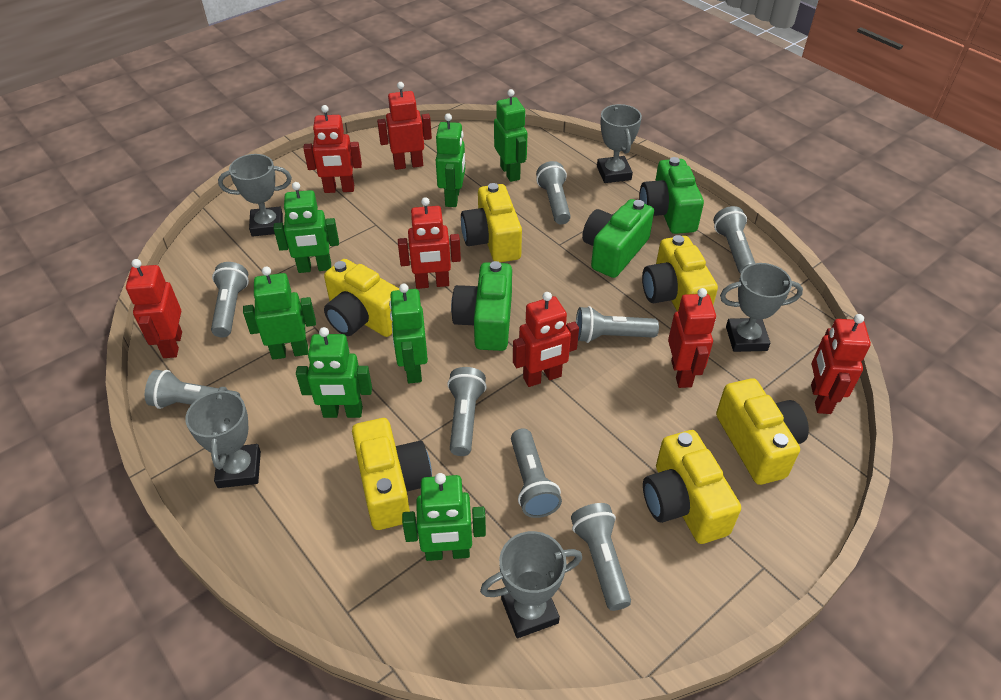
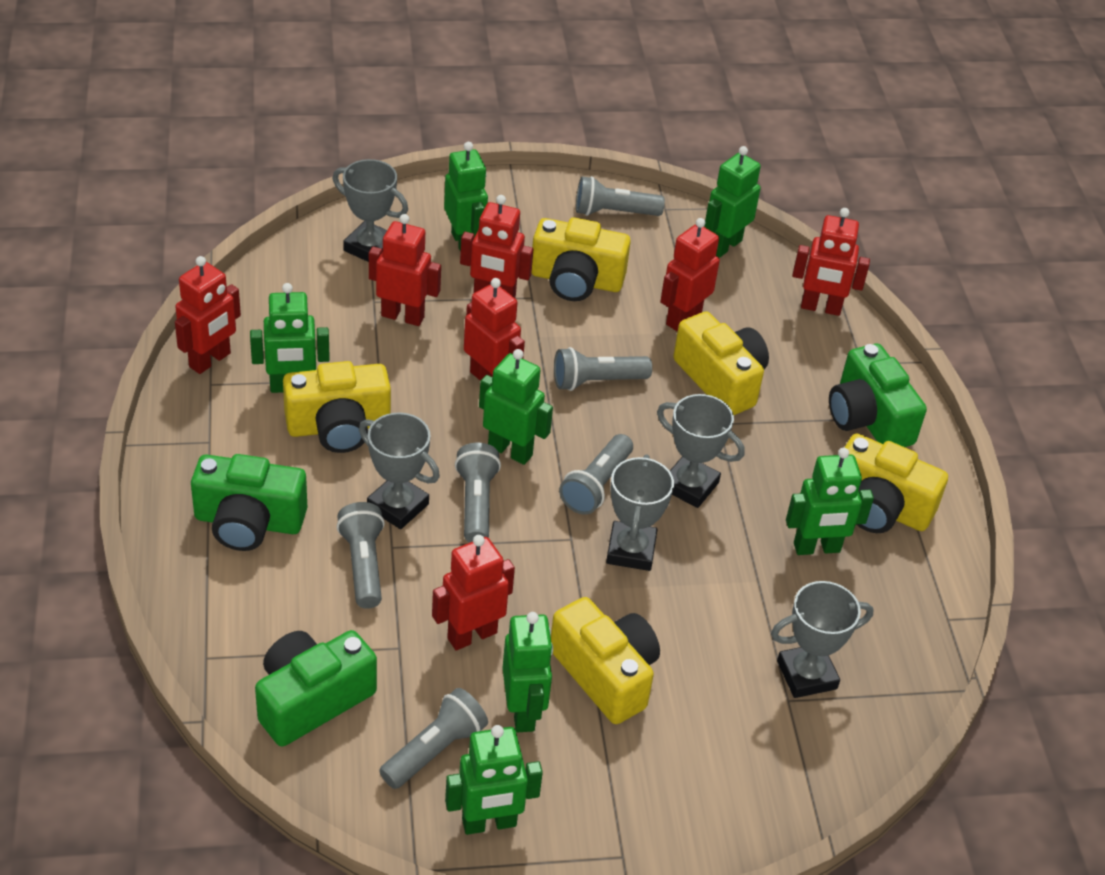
grey flashlight: [145,370,240,409] [211,262,249,338] [447,367,487,456] [511,428,562,518] [536,161,571,224] [571,503,631,611] [576,306,659,343] [713,206,755,274] = 8 -> [337,502,385,609] [379,688,488,789] [455,443,501,543] [554,347,652,391] [559,434,633,515] [576,176,665,216] = 6
yellow camera: [324,259,399,337] [352,418,432,530] [461,183,522,262] [642,235,718,311] [643,430,741,544] [716,378,809,485] = 6 -> [283,361,391,453] [531,217,631,301] [551,597,660,724] [673,311,769,415] [844,434,948,533] = 5

